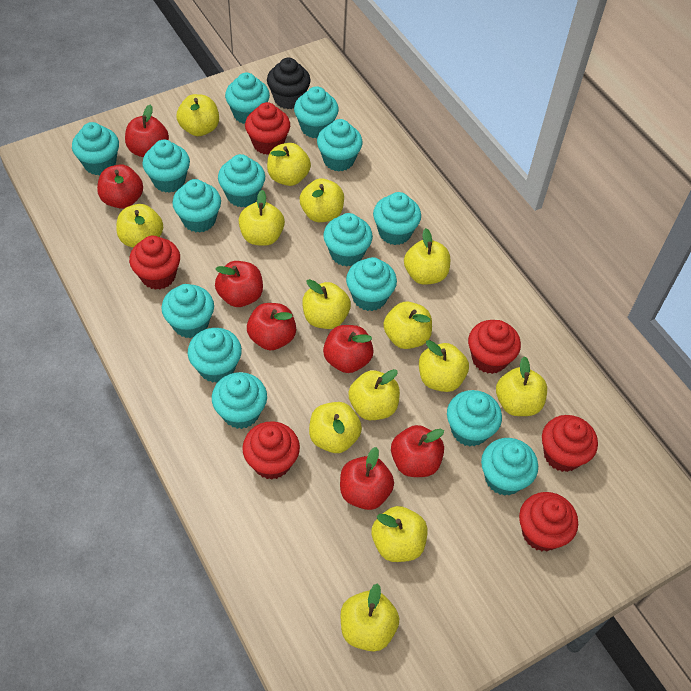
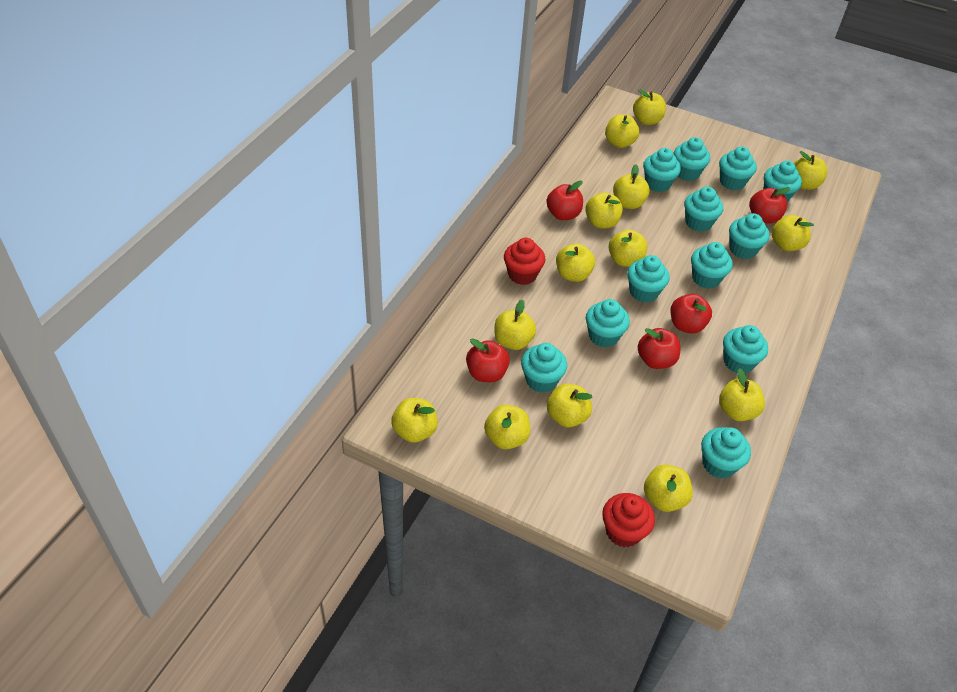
black cupcake: [267,58,311,109] = 1 -> none = 0
red apple: [97,164,143,209] [125,105,169,157] [215,261,263,307] [247,303,296,351] [323,325,374,373] [340,447,394,510] [391,425,444,477] = 7 -> [466,338,510,382] [546,180,583,220] [638,328,680,369] [671,294,712,334] [749,187,790,223] = 5
red cupcake: [129,236,180,290] [242,421,300,480] [245,102,290,155] [468,320,521,374] [519,492,578,551] [542,415,598,472] = 6 -> [504,238,545,285] [602,493,655,547] = 2
turquoise cupcake: [72,122,119,175] [142,140,190,193] [161,284,214,338] [172,179,221,233] [188,328,242,383] [212,372,267,429] [218,154,265,208] [225,73,270,124] [294,86,339,138] [317,119,363,171] [323,213,373,267] [346,257,397,311] [373,192,421,245] [447,390,502,447] [481,438,538,496] = 15 -> [521,343,567,393] [586,299,630,348] [627,255,669,303] [643,148,681,192] [673,137,710,181] [684,187,723,232] [691,242,733,289] [701,427,751,479] [719,146,757,190] [723,325,768,374] [729,213,770,259] [764,161,802,202] = 12

